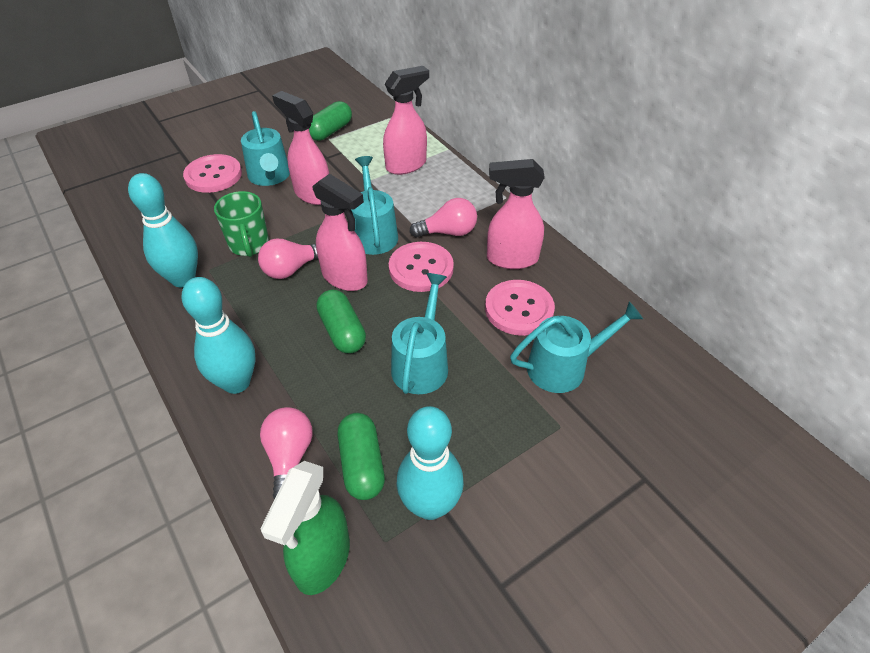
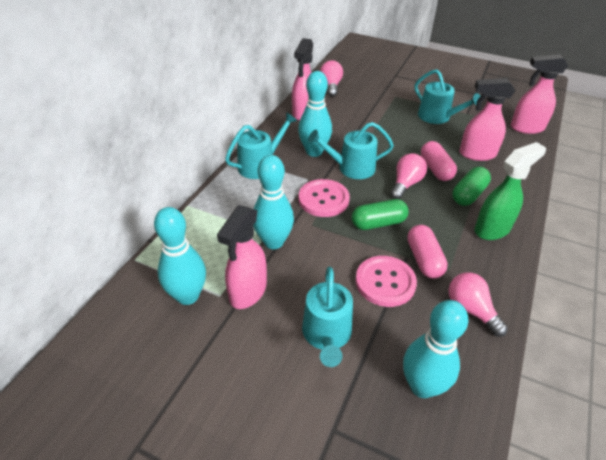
green capsule: [309,101,352,141] [316,290,366,353] [337,413,385,500] = 3 -> [352,199,408,230] [452,167,491,206] = 2
green mug: [214,191,269,257] = 1 -> none = 0
pink button: [183,154,242,193] [389,242,454,292] [485,280,555,336] = 3 -> [299,179,350,217] [356,256,417,307] = 2
pink capsule: none = 0 -> [407,225,448,279] [421,141,457,181] = 2
turquoise bowling pin: [128,173,198,287] [181,277,256,394] [397,406,464,520] = 3 -> [154,207,206,305] [253,155,294,249] [298,71,332,157] [403,300,468,398] = 4

